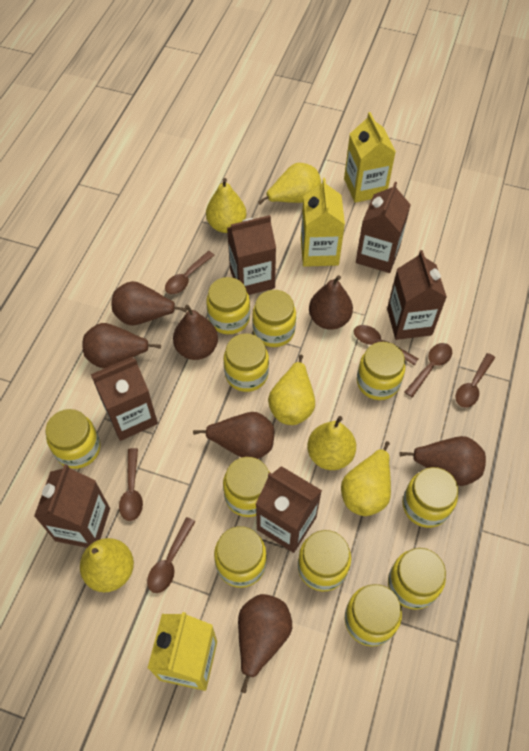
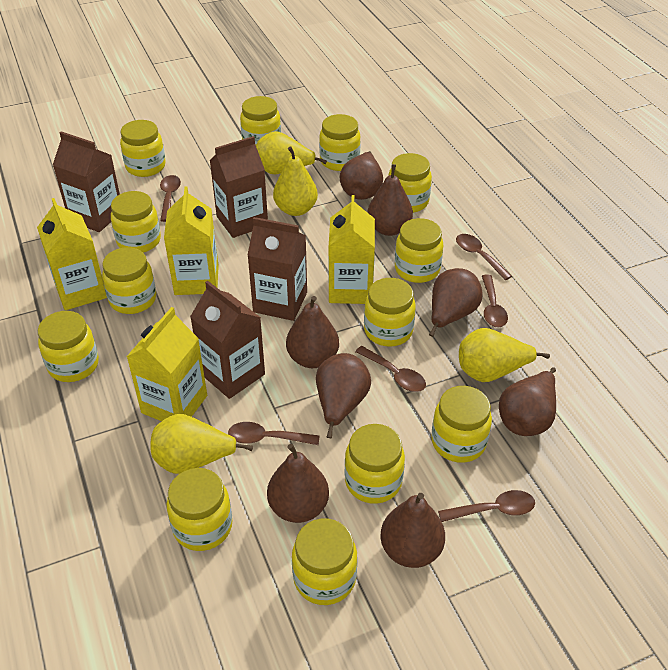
brown carton: [34,464,110,548] [91,357,158,441] [227,215,276,295] [256,466,322,553] [356,182,411,273] [387,250,447,340] = 6 -> [53,131,120,232] [190,281,265,399] [210,136,268,238] [247,217,307,321] = 4
brown pear: [82,323,161,368] [112,281,187,325] [173,305,218,360] [193,412,274,459] [238,594,292,693] [309,275,353,330] [399,436,486,486] = 7 -> [267,444,329,523] [286,296,339,368] [316,353,371,438] [340,151,383,200] [367,164,413,236] [380,493,445,568] [429,268,483,337] [499,367,556,436] = 8
yellow carton: [147,612,217,691] [301,178,345,267] [344,112,396,203] = 3 -> [37,198,107,310] [127,307,207,421] [164,186,219,295] [328,195,375,304] = 4
yellow jar: [46,409,100,469] [206,277,250,334] [214,526,267,588] [223,457,269,517] [224,333,269,392] [252,290,296,347] [298,530,351,591] [345,584,402,647] [357,342,405,400] [388,548,446,610] [402,467,458,528] = 11 -> [38,311,99,382] [102,247,156,314] [111,191,161,253] [120,120,165,177] [166,468,233,551] [240,96,281,145] [292,519,357,605] [319,114,361,171] [345,424,405,504] [364,278,416,347] [388,153,432,213] [395,218,443,283] [431,386,492,463] = 13
yellow pear: [80,538,134,592] [206,178,246,233] [258,163,321,204] [268,355,315,425] [307,416,356,470] [341,441,391,516] = 6 -> [150,414,253,474] [256,131,327,174] [273,146,318,216] [459,328,550,382] = 4

